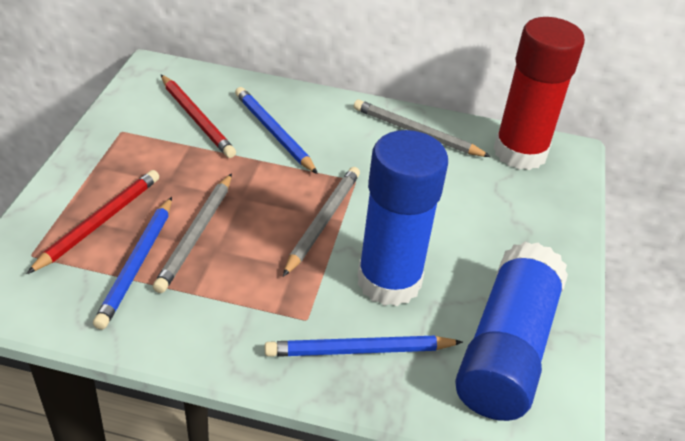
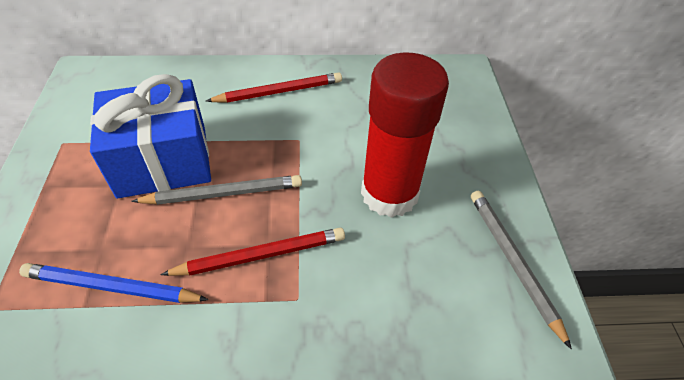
blue gift: none = 0 -> [90,74,211,199] = 1
blue glue stick: [357,130,448,306] [455,242,568,421] = 2 -> none = 0
blue pencil: [93,197,172,330] [235,87,318,174] [265,336,463,357] = 3 -> [19,263,209,303] = 1
grey pencil: [153,173,232,293] [283,167,360,277] [354,99,491,157] = 3 -> [131,175,302,205] [471,191,572,349] = 2

